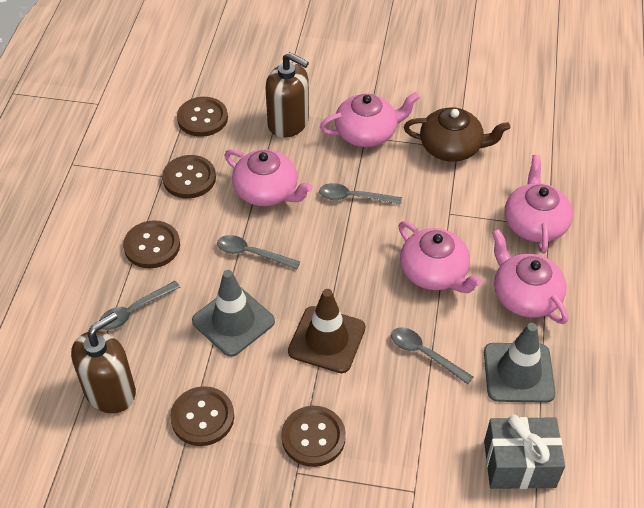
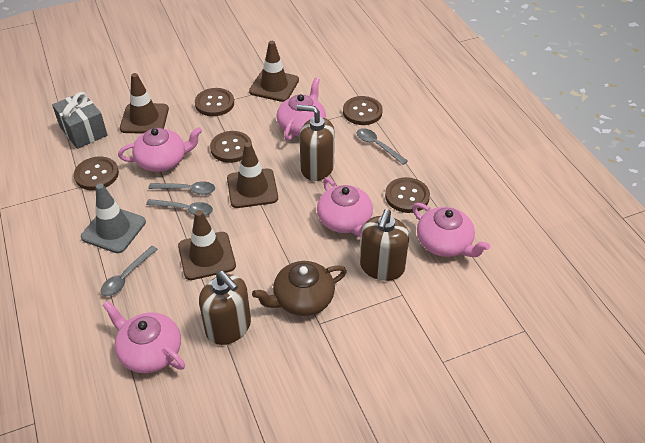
brown soap dispenser: [71,312,136,414] [265,52,309,138] = 2 -> [199,271,251,345] [297,105,335,181] [360,209,409,281] = 3
brown traffic cone: [288,289,365,373] = 1 -> [120,73,169,133] [178,210,236,280] [227,142,278,208] [249,41,299,102] = 4
grey traffic cone: [192,270,275,357] [484,323,555,403] = 2 -> [81,183,146,253] = 1

